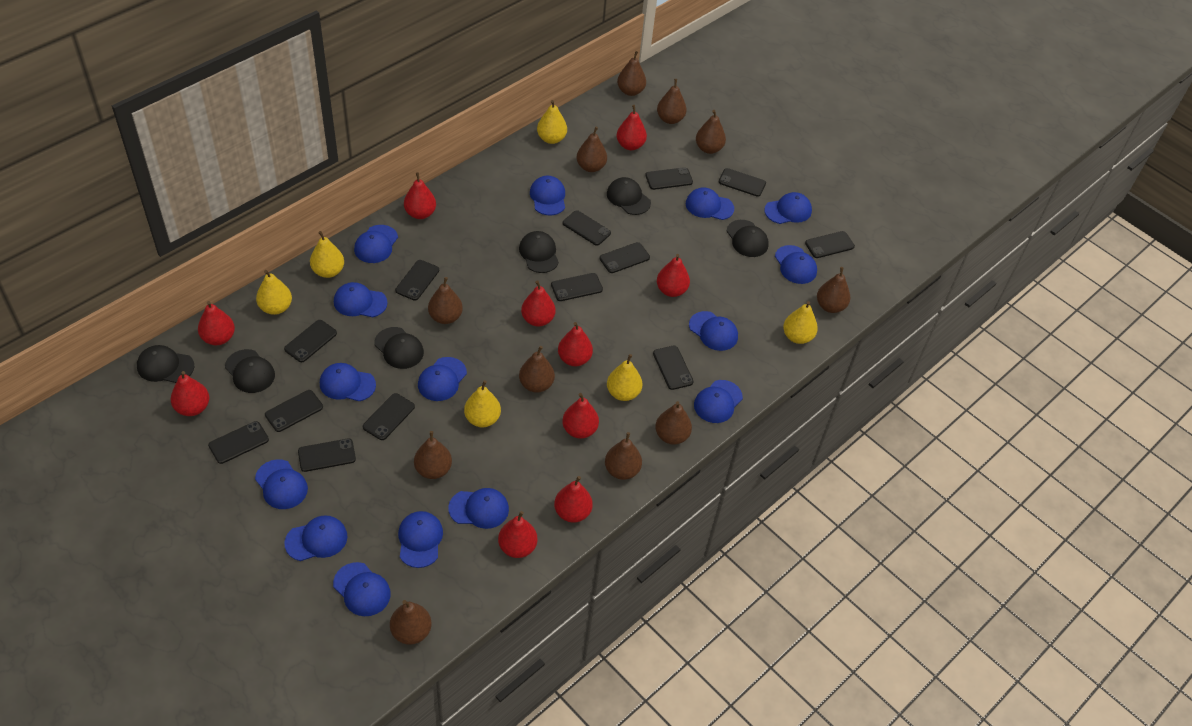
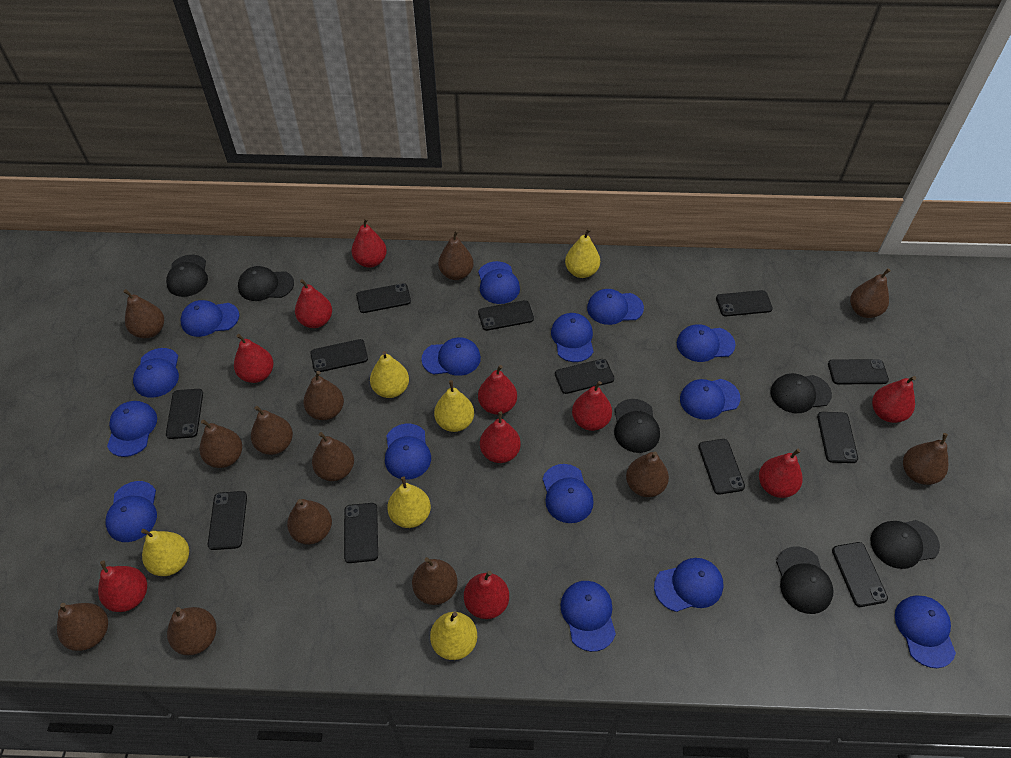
black phone: [208,421,269,464] [265,390,323,432] [284,320,337,362] [298,438,356,472] [363,393,415,440] [395,260,439,301] [551,273,603,301] [563,210,611,245] [600,242,650,273] [645,167,693,190] [653,346,694,390] [719,168,766,197] [805,231,855,258] = 13 -> [166,389,203,439] [208,491,247,550] [310,339,368,372] [344,503,378,563] [356,283,411,313] [478,300,534,331] [555,359,614,394] [698,439,745,495] [716,290,773,316] [817,412,858,463] [828,359,889,384] [832,542,888,607] = 12
brown pear: [390,600,431,645] [414,431,452,479] [428,277,463,324] [519,346,555,393] [577,127,607,172] [605,432,642,480] [617,51,646,96] [655,401,692,445] [657,79,687,124] [696,110,726,154] [817,267,850,313] = 11 -> [57,603,108,651] [123,289,164,338] [167,607,217,655] [200,420,242,468] [251,406,293,455] [287,499,332,545] [303,371,344,420] [312,432,354,481] [412,557,458,605] [438,230,474,280] [626,452,669,497] [850,268,891,318] [903,433,948,485] = 13

